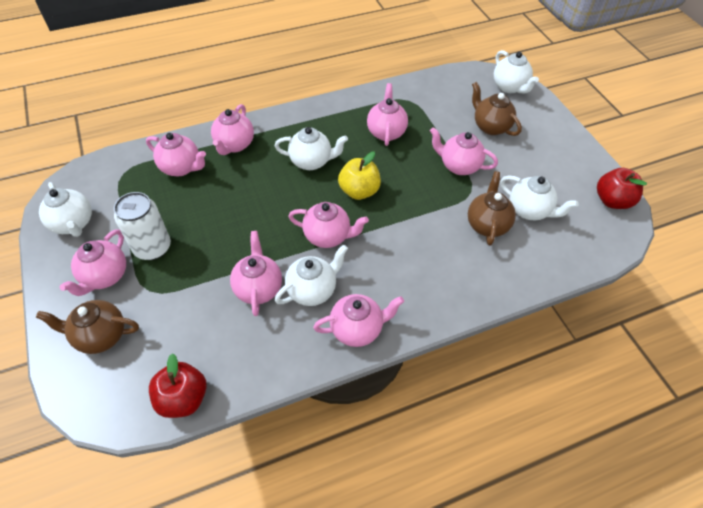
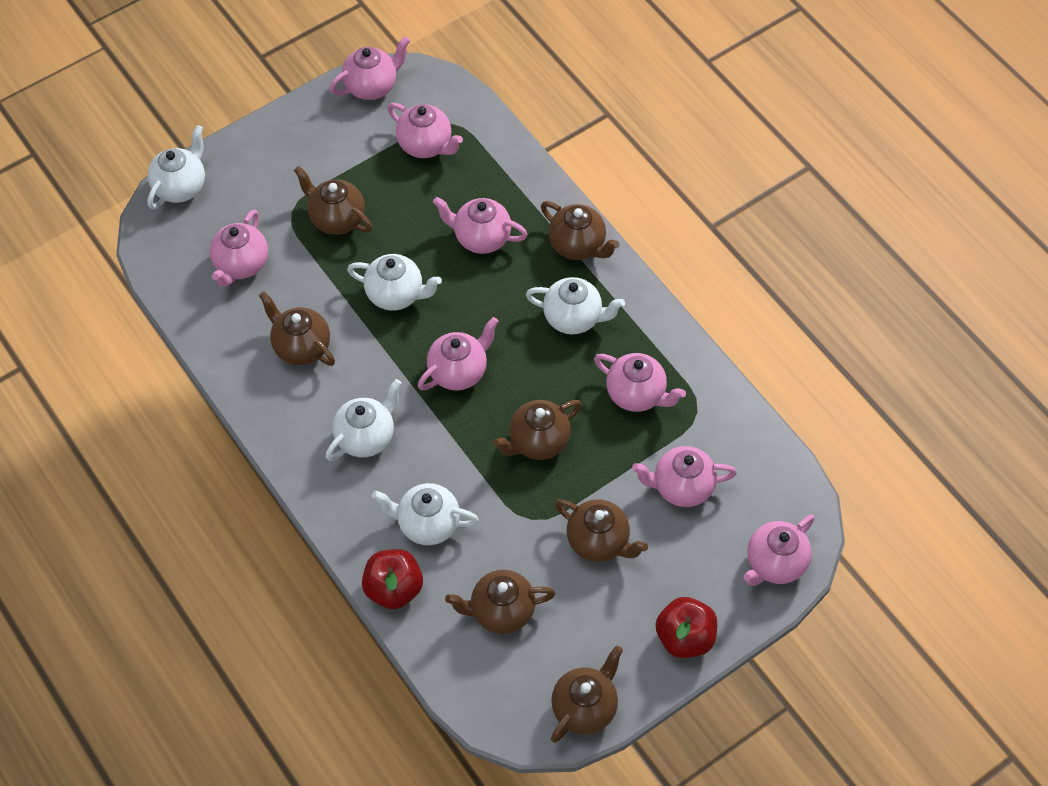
brown teapot: [36,300,139,354] [468,171,516,246] [472,82,522,136] = 3 -> [259,291,335,366] [294,166,372,235] [445,570,555,634] [493,400,582,460] [541,201,619,260] [551,646,623,743] [555,499,648,562] = 7
white can: [114,192,171,260] = 1 -> none = 0
yellow apple: [338,152,381,200] = 1 -> none = 0

